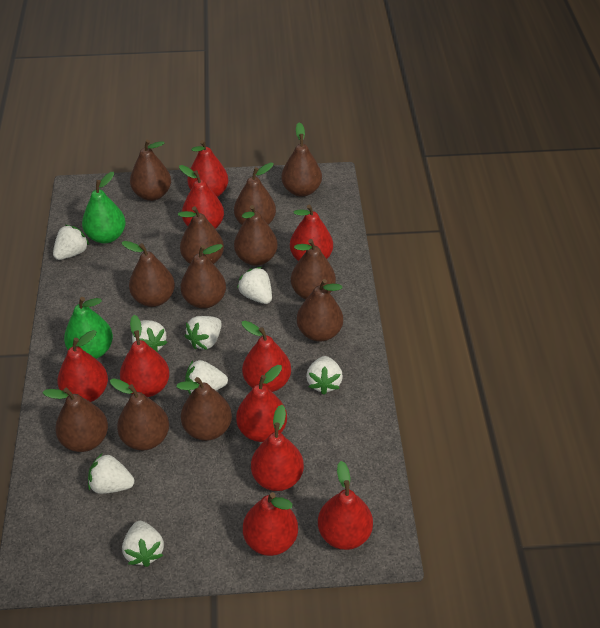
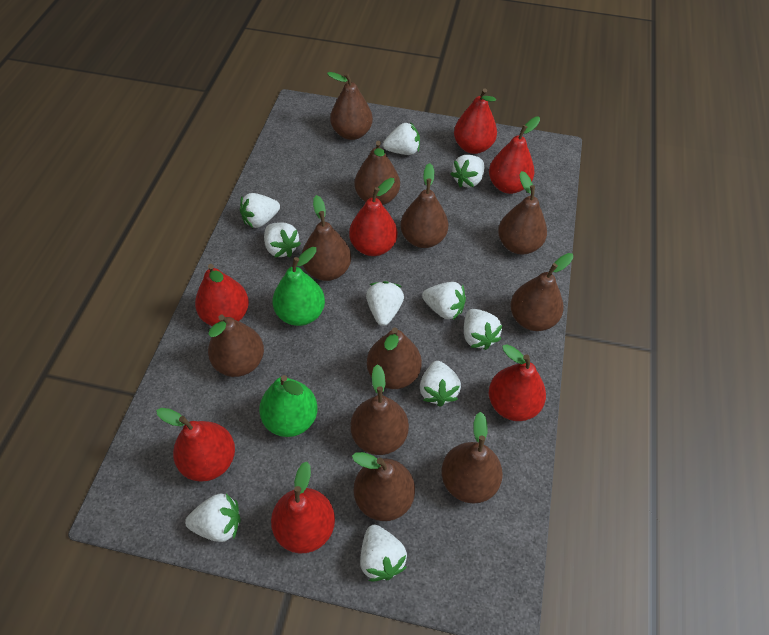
brown pear: [42,388,108,452] [110,378,169,450] [121,241,175,307] [130,140,171,201] [176,377,232,441] [178,206,224,264] [181,244,226,309] [234,162,276,225] [234,205,278,266] [281,122,322,197] [291,239,336,299] [297,279,343,342] = 12 -> [208,315,264,377] [302,195,351,281] [327,72,373,140] [350,364,409,455] [352,452,415,521] [354,141,400,205] [367,327,422,389] [401,163,448,248] [441,412,503,504] [498,171,547,254] [511,253,573,331] = 11
red pear: [57,330,108,402] [120,315,170,397] [179,165,224,229] [187,140,228,197] [236,365,287,442] [241,321,291,392] [243,492,298,556] [251,405,304,491] [290,204,333,261] [318,461,373,550] = 10 -> [156,408,235,482] [195,264,249,326] [271,462,335,554] [349,178,397,256] [454,88,497,154] [489,117,540,194] [489,344,546,421] = 7
white strawberry: [53,225,89,260] [88,454,135,494] [122,521,164,567] [132,320,168,353] [185,316,222,350] [185,360,228,394] [237,267,272,304] [306,356,343,395] = 8 -> [185,493,241,542] [240,193,280,228] [264,222,301,258] [360,525,407,581] [366,281,404,326] [383,122,420,155] [420,361,461,407] [422,282,466,320] [450,155,484,187] [464,309,502,350] = 10

